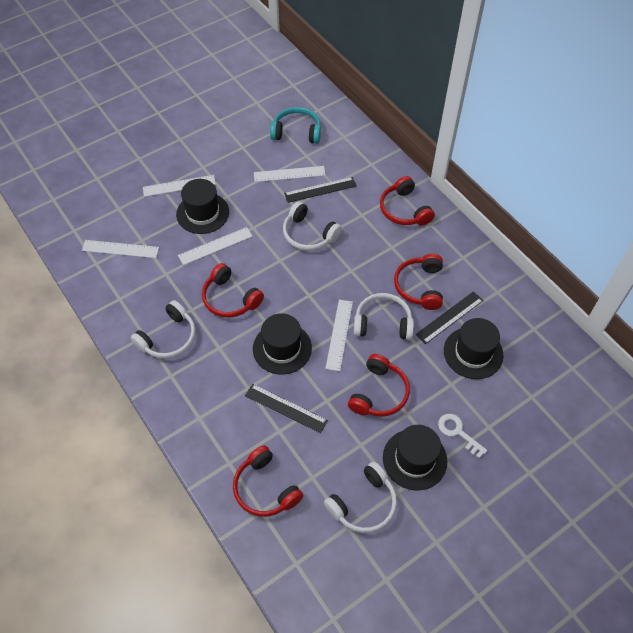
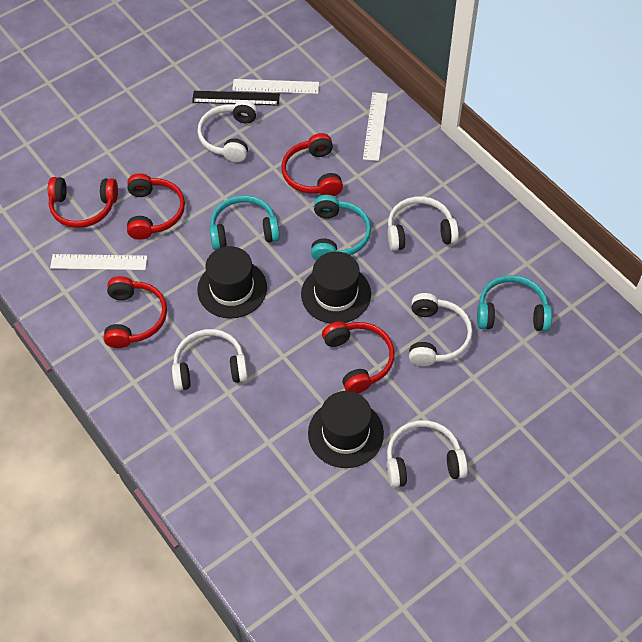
black hat: [176,179,229,234] [253,313,312,374] [383,425,447,490] [444,318,504,379] = 4 -> [197,246,267,319] [301,251,371,324] [308,391,384,468] = 3
black ruler: [245,384,328,433] [284,177,357,203] [416,291,483,344] = 3 -> [192,91,280,106] = 1
turquoise headphones: [270,107,321,144] = 1 -> [209,195,280,250] [311,195,371,260] [477,275,552,331] = 3
white headphones: [131,300,196,359] [283,201,342,251] [324,462,397,533] [354,293,414,340] = 4 -> [172,329,248,391] [198,100,257,162] [387,420,468,488] [388,196,459,251] [409,293,473,366] = 5
white key: [438,414,487,458] = 1 -> none = 0
white ruler: [82,240,159,258] [143,175,216,197] [178,227,253,265] [254,166,326,182] [325,300,353,371] = 5 -> [50,254,147,270] [232,79,319,94] [363,92,388,161] = 3

